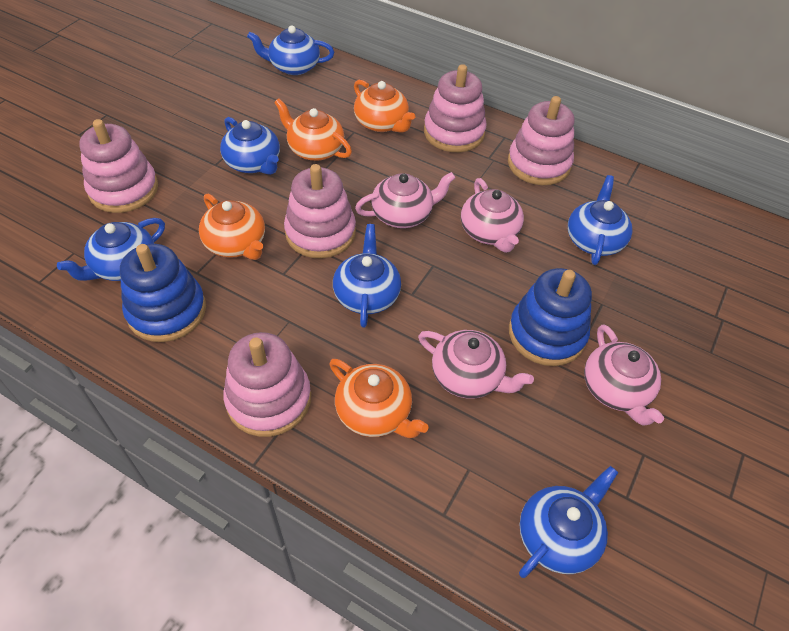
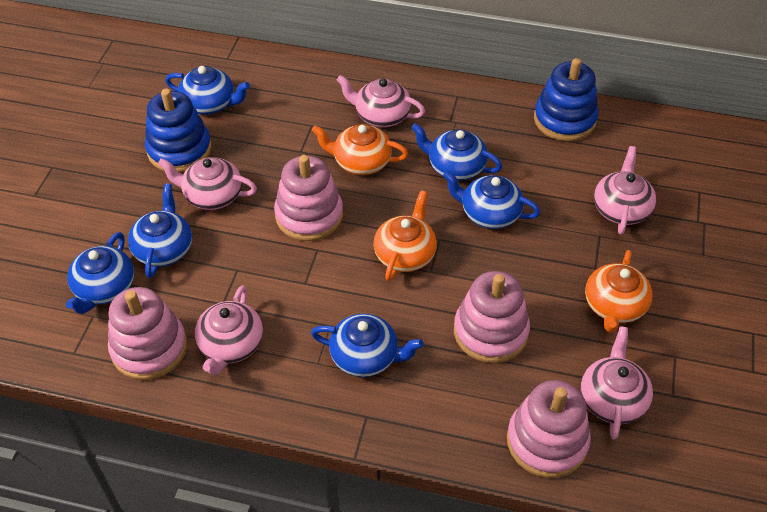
orange teapot: [199,194,265,260] [274,98,352,161] [329,359,429,438] [354,80,415,133] = 4 -> [312,124,408,175] [373,190,437,281] [585,250,653,333] = 3
pink stacking toy: [79,119,158,213] [223,332,311,437] [284,164,356,259] [424,64,487,152] [508,96,575,185] = 5 -> [108,287,187,380] [274,155,343,241] [454,271,530,363] [507,380,591,478] = 4
pink teapot: [355,172,456,228] [418,330,534,399] [461,178,524,253] [584,324,664,425] = 4 -> [158,157,257,210] [195,285,263,375] [337,75,425,127] [581,326,653,440] [594,146,656,235] = 5

